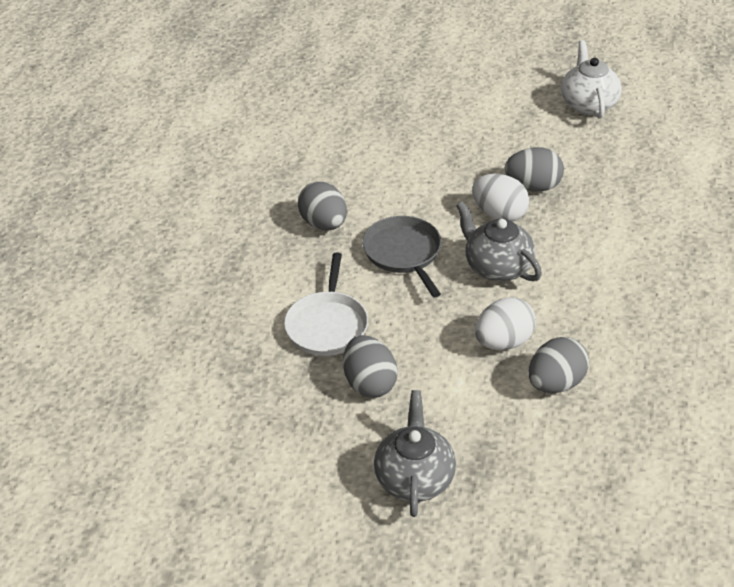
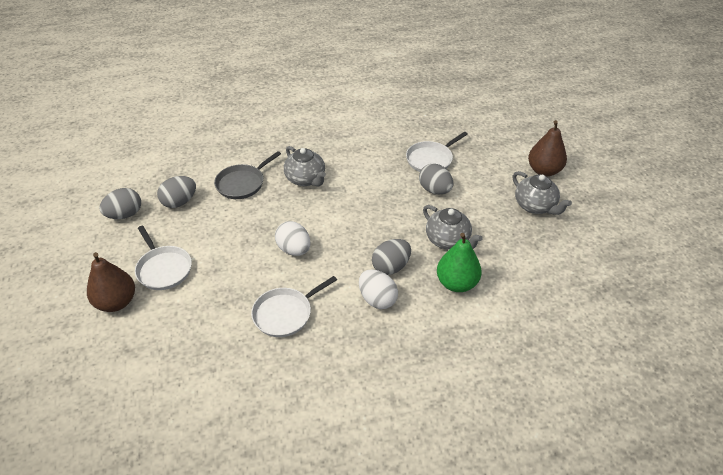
brown pear: none = 0 -> [87,252,135,312] [528,120,567,176] = 2
green pear: none = 0 -> [437,233,482,292] = 1
grey teapot: [374,390,456,517] [456,201,542,281] = 2 -> [284,146,326,186] [423,205,483,249] [513,171,572,215] = 3
white pan: [284,252,368,356] = 1 -> [135,226,192,290] [251,276,337,337] [406,132,468,172] = 3
white teapot: [561,40,622,118] = 1 -> none = 0

